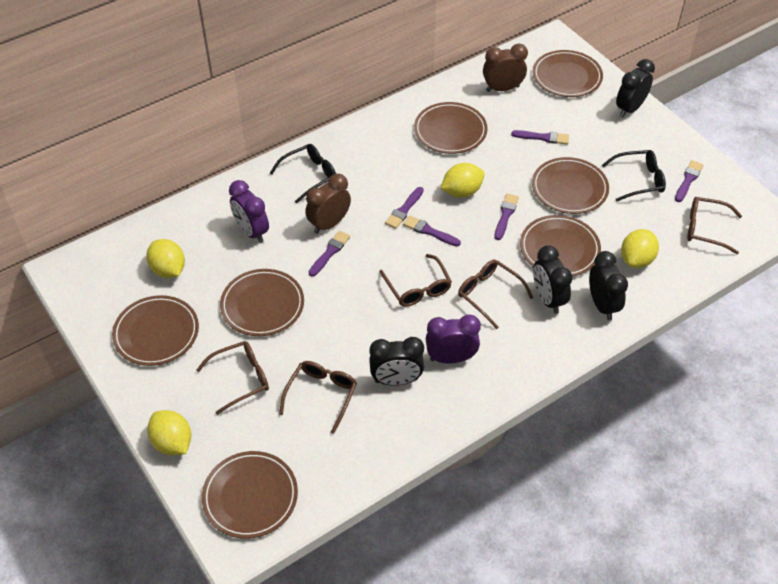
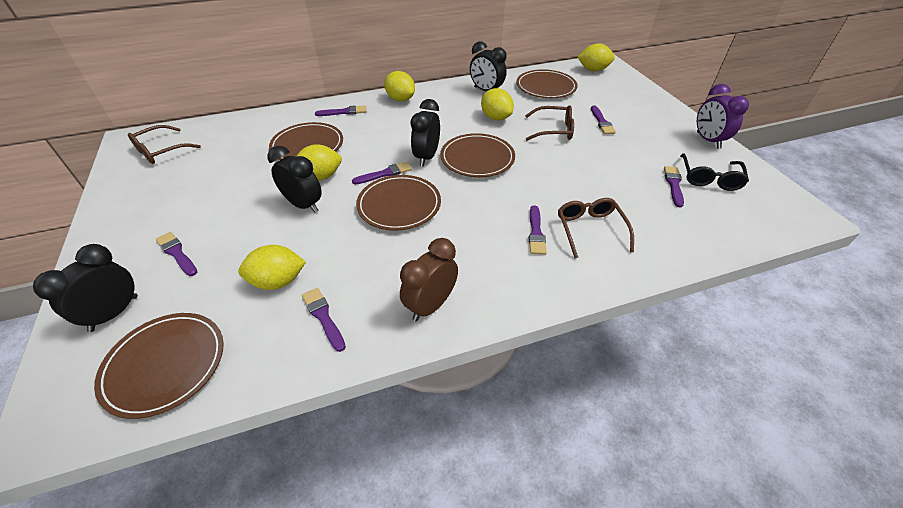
black glasses: [270,144,336,204] [602,150,666,202] = 2 -> [680,153,749,191] = 1
brown clock: [305,174,351,234] [483,44,528,92] = 2 -> [400,238,458,321] = 1
brown glasses: [196,341,269,415] [279,361,357,434] [380,254,452,307] [458,260,533,329] [687,197,742,254] = 5 -> [128,125,201,164] [525,105,574,141] [558,198,634,258] = 3
brown plate: [112,295,199,366] [202,451,298,539] [220,269,304,336] [414,102,488,154] [520,215,601,277] [532,157,609,214] [533,50,603,97] = 7 -> [94,313,224,419] [269,122,343,160] [356,175,441,231] [440,133,515,177] [516,69,578,98] = 5
purple brush: [309,231,350,277] [385,187,424,229] [403,215,461,246] [494,194,519,240] [511,130,569,145] [675,160,703,202] = 6 -> [156,232,197,276] [302,288,346,352] [315,105,367,116] [352,162,412,184] [529,205,547,255] [591,105,616,134] [664,166,684,208] = 7
purple clock: [229,180,269,243] [426,315,481,364] = 2 -> [697,84,749,149] = 1
yellow lemon: [146,239,185,278] [147,410,191,455] [440,163,485,198] [621,229,659,268] = 4 -> [238,245,306,290] [296,144,342,181] [384,71,415,101] [481,88,514,120] [578,44,615,71] = 5

